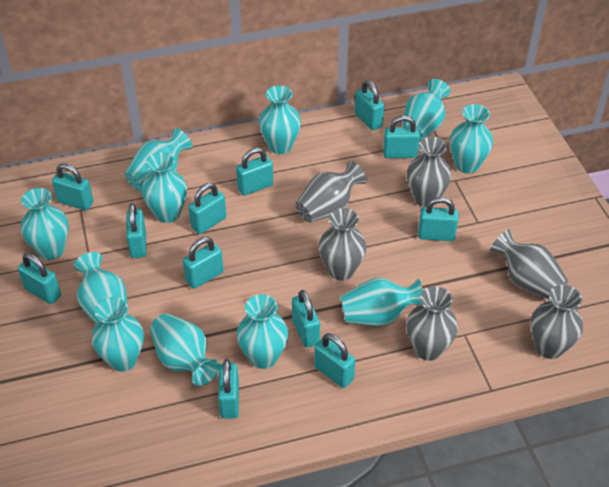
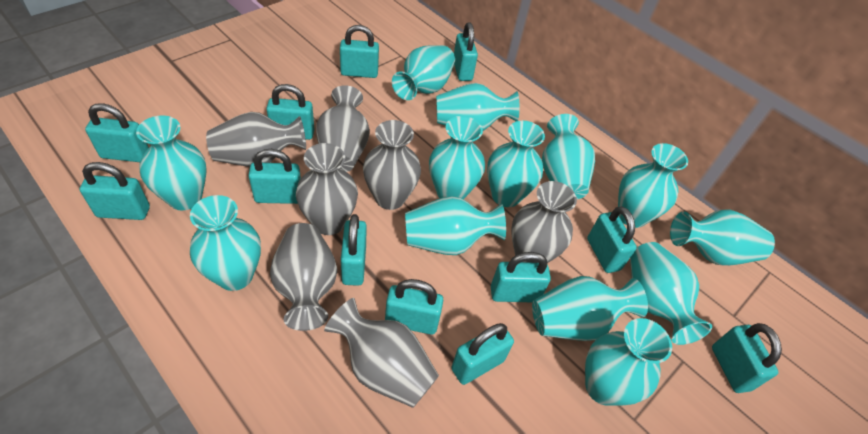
grey vase: [295,161,367,222] [319,208,366,281] [406,286,458,361] [407,137,452,207] [490,229,568,300] [531,285,583,359] = 6 -> [206,112,306,167] [270,223,337,331] [296,143,358,235] [316,85,370,172] [324,298,439,408] [363,120,421,210] [511,181,577,263] = 7
turquoise vase: [21,188,69,260] [73,252,127,324] [92,297,144,371] [125,128,193,191] [141,152,187,223] [150,313,220,386] [237,294,288,369] [259,85,301,154] [340,277,423,326] [402,79,450,142] [450,104,493,174] = 11 -> [136,115,207,210] [190,195,261,291] [392,45,455,100] [405,196,506,255] [429,116,485,199] [436,83,519,131] [487,121,545,207] [532,276,648,341] [542,114,595,199] [585,318,672,406] [618,143,688,228] [630,242,712,345] [670,210,775,266] = 13

